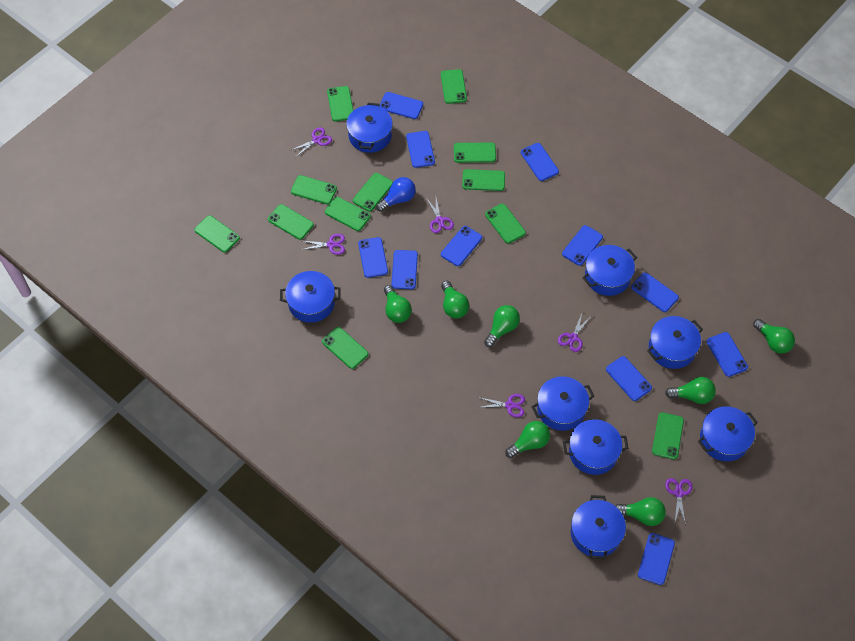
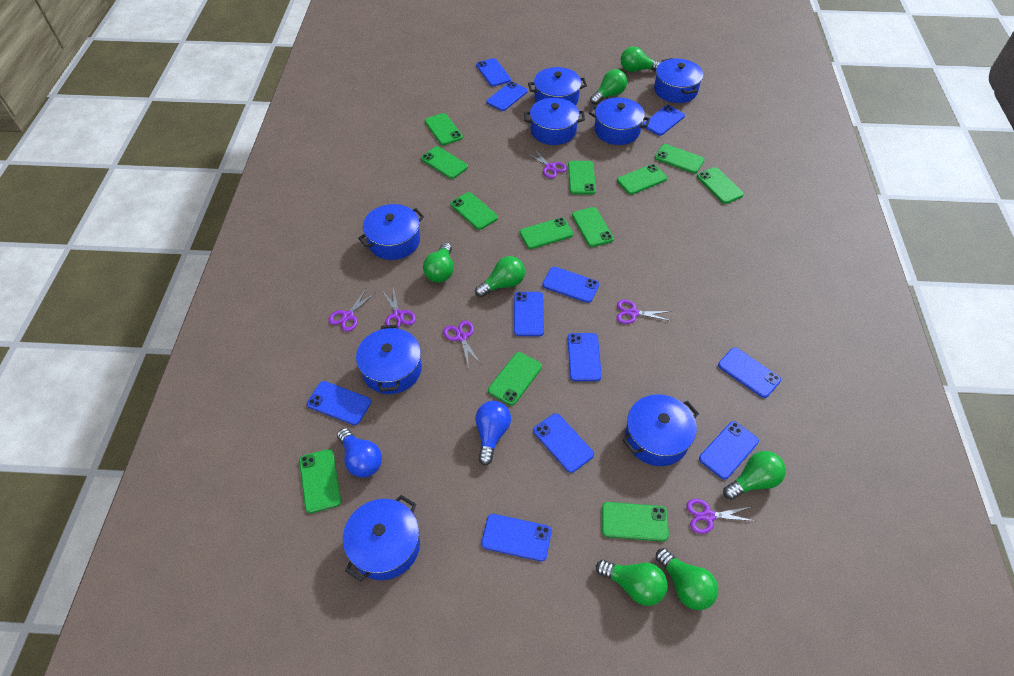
blue light bulb: [376,177,416,212] = 1 -> [337,428,382,477] [476,401,511,466] = 2

